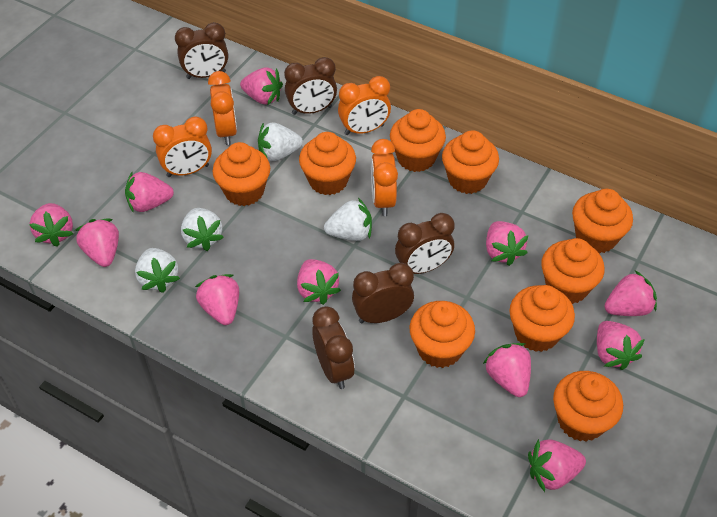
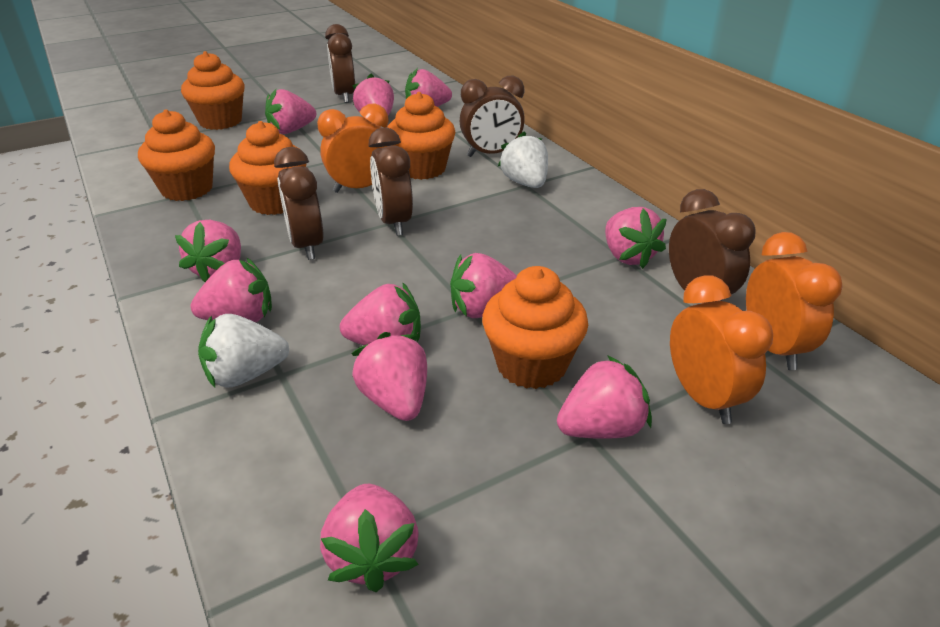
orange clock: [153,116,212,177] [208,71,237,145] [338,76,391,135] [371,139,398,216] = 4 -> [317,103,389,193] [670,276,773,424] [746,232,842,370] = 3
orange cupcake: [212,142,270,206] [299,132,356,195] [390,109,446,172] [409,301,475,368] [442,130,499,194] [510,285,575,352] [541,238,604,304] [553,371,623,442] [572,189,633,254] = 9 -> [138,109,215,201] [181,51,245,130] [229,121,307,215] [387,92,456,180] [482,266,588,389] = 5
white strawberry: [135,248,180,293] [181,208,224,251] [258,123,303,161] [324,198,372,241] = 4 -> [198,314,289,388] [498,132,548,188] = 2

